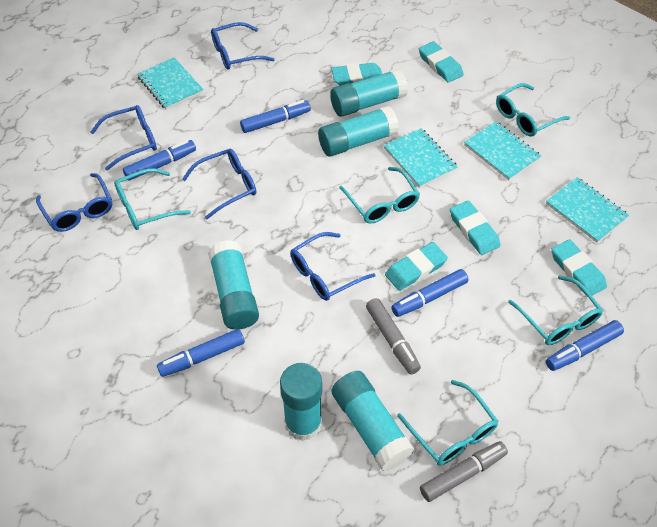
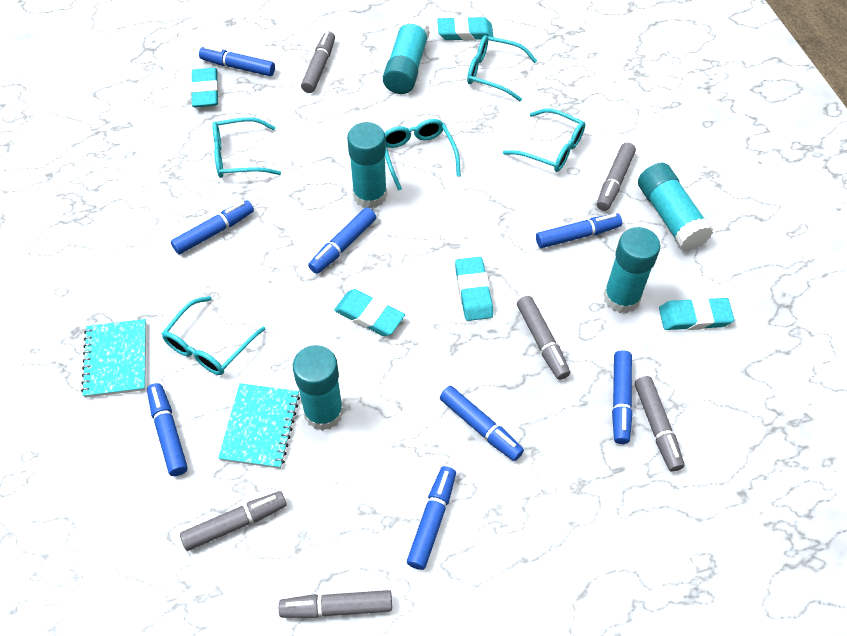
blue glasses: [36,173,112,232] [91,105,157,170] [182,149,256,219] [211,22,275,70] [290,232,376,301] = 5 -> none = 0
blue marker: [123,140,196,181] [157,329,245,377] [240,100,311,133] [391,269,468,317] [546,320,624,371] = 5 -> [147,383,188,476] [171,200,254,254] [199,46,275,76] [308,207,376,274] [407,466,456,570] [440,386,524,461] [536,213,622,248] [612,350,633,444] = 8
grey marker: [366,298,421,374] [420,441,508,502] = 2 -> [180,491,287,551] [279,590,392,618] [301,31,335,93] [517,296,570,380] [597,143,636,211] [635,376,684,472] = 6
turquoise notebook: [137,57,204,110] [384,128,458,188] [464,121,541,180] [546,177,629,243] = 4 -> [81,319,146,398] [218,383,300,469] = 2

